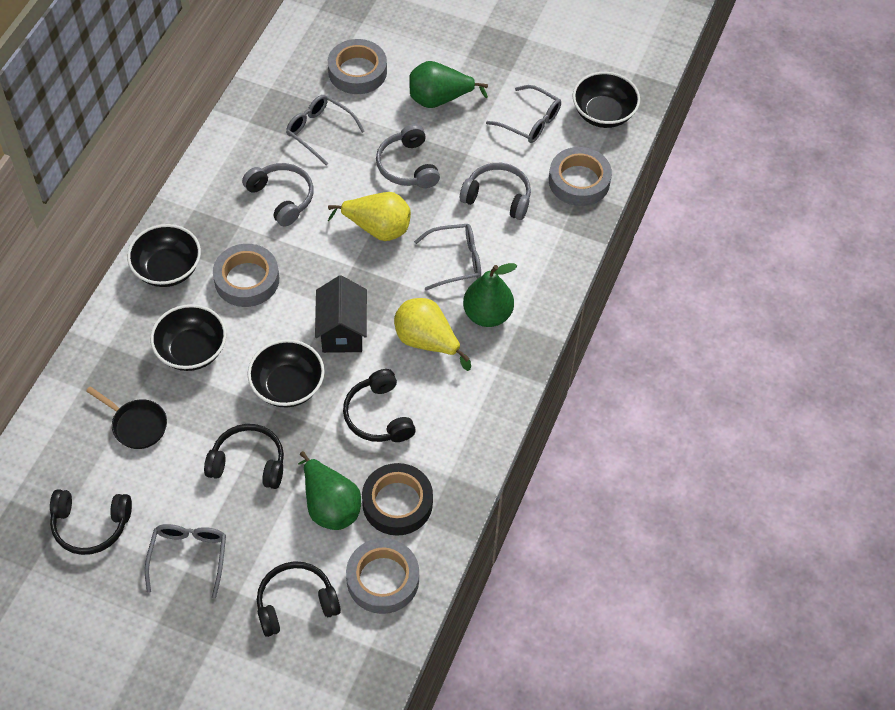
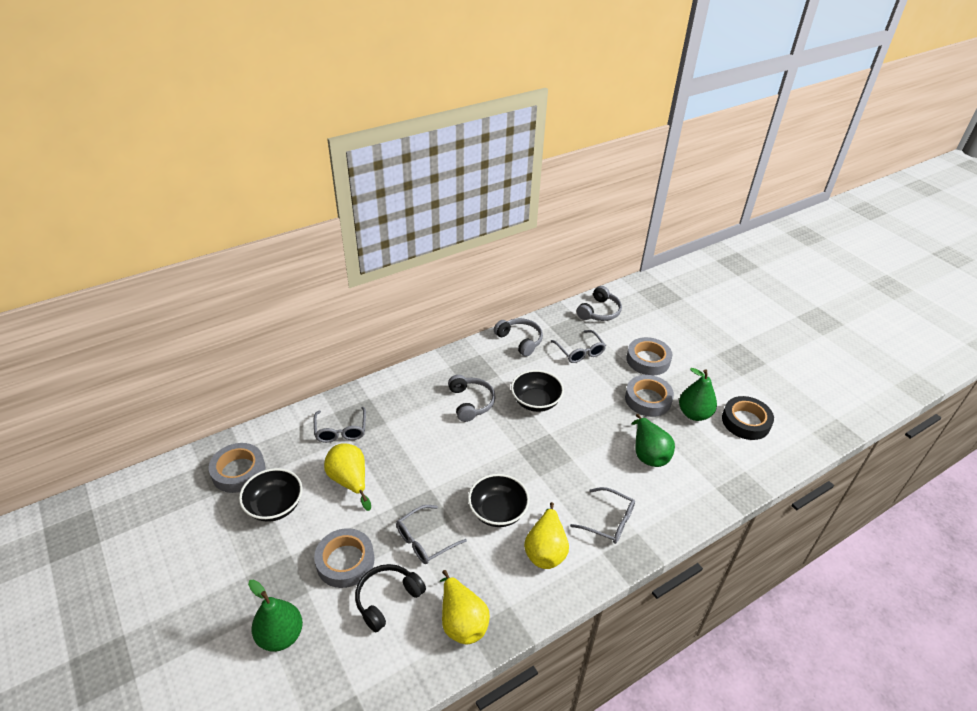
black bowl: [127,224,201,287] [150,304,226,371] [247,339,325,408] [572,72,640,128] = 4 -> [239,468,303,522] [468,474,530,527] [511,370,564,412] = 3
black headphones: [50,489,132,555] [204,424,284,489] [257,561,341,637] [343,369,416,442] = 4 -> [355,564,426,632] = 1
black house: [315,275,367,353] = 1 -> none = 0
black pan: [86,386,167,449] = 1 -> none = 0
yellow pear: [328,192,411,241] [394,298,471,371] = 2 -> [324,443,371,511] [440,570,490,644] [524,502,569,569] = 3

